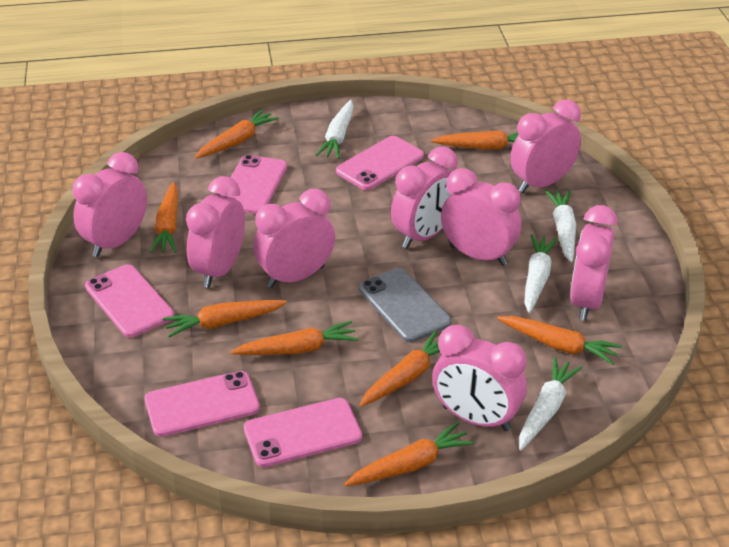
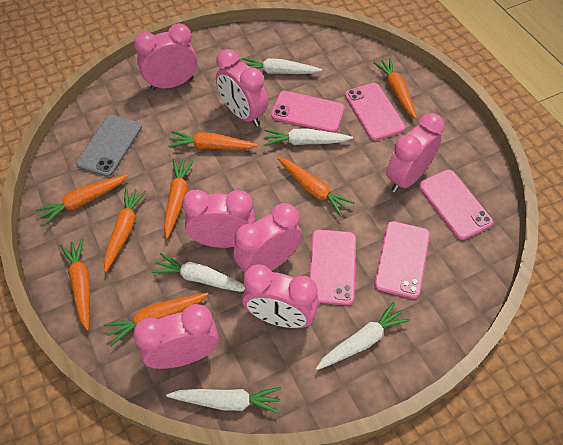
pink clock: [72,152,147,257] [186,176,245,288] [254,189,335,288] [391,146,458,249] [432,325,527,431] [441,168,521,266] [510,100,581,193] [570,205,617,321] = 8 -> [133,304,219,369] [134,23,197,90] [182,190,255,248] [216,49,268,126] [233,203,302,273] [242,264,319,328] [386,113,444,192] = 7
white carrot: [316,100,354,159] [519,357,583,451] [525,234,558,313] [545,190,576,262] = 4 -> [152,253,245,292] [166,387,281,414] [242,58,322,74] [264,129,353,146] [316,302,410,370] = 5

